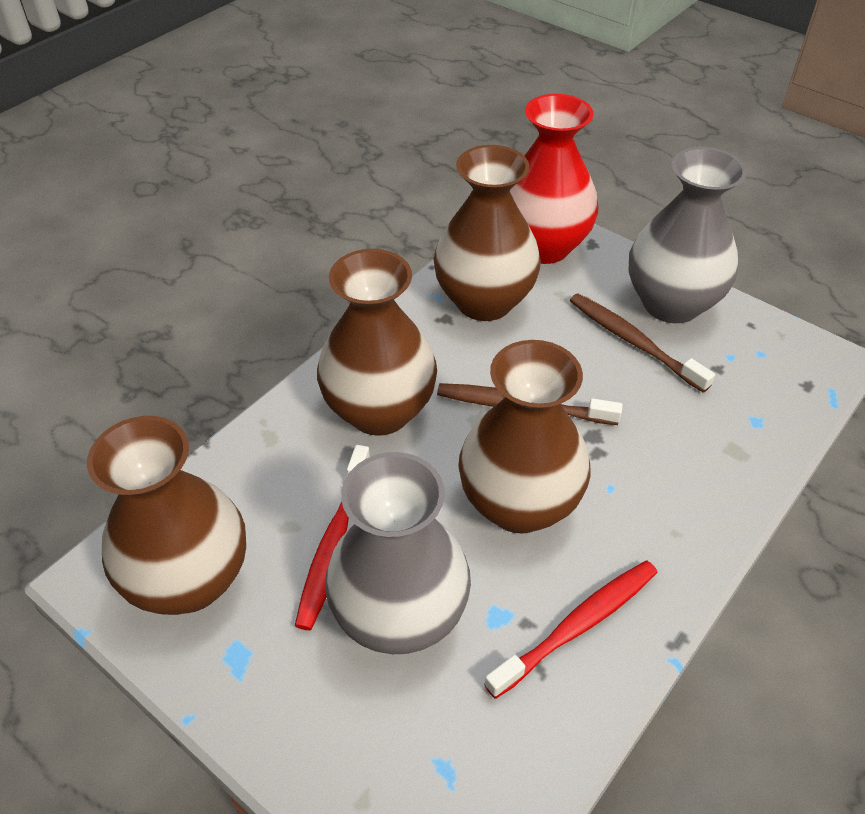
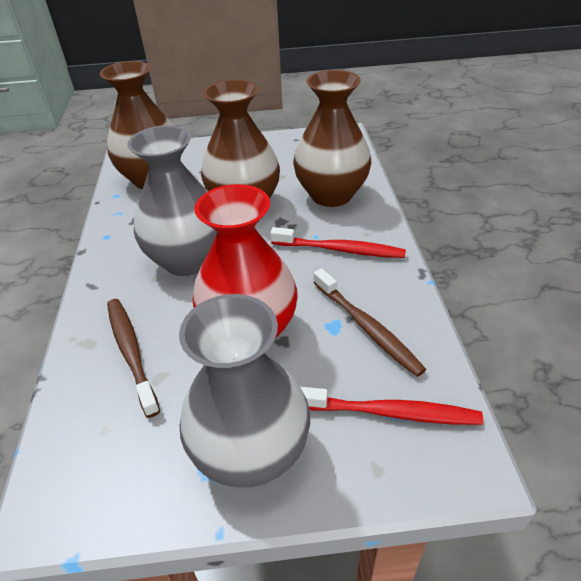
brown vase: [87,416,246,615] [317,249,437,436] [434,145,541,321] [458,340,591,533] = 4 -> [100,61,173,189] [201,79,280,199] [293,70,371,207] = 3

